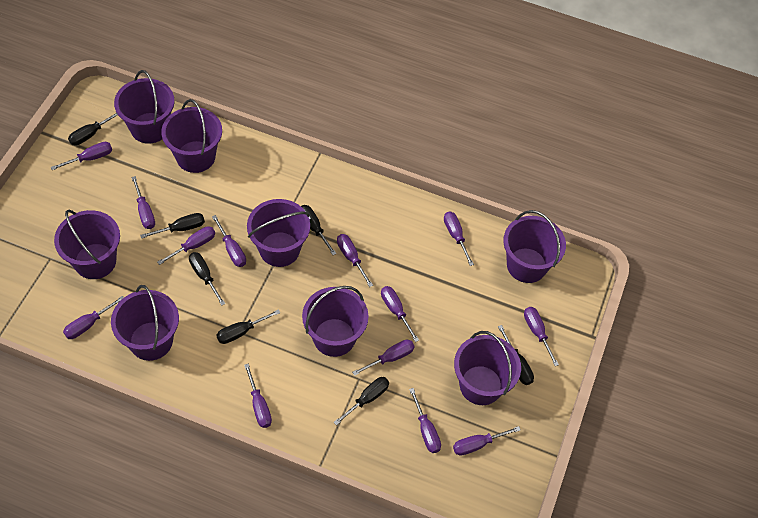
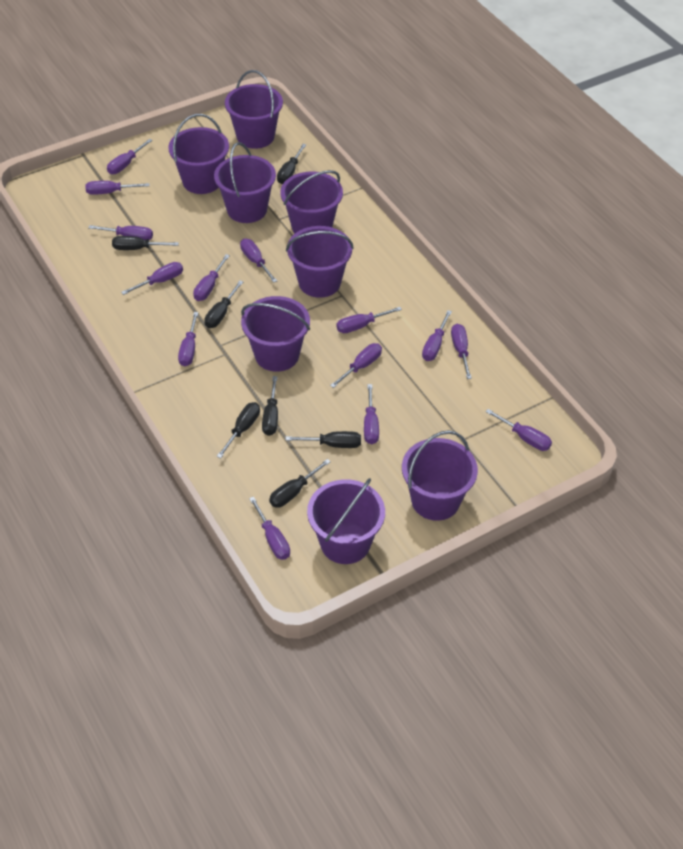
purple screwdriver: [51,142,112,170] [63,296,124,339] [131,176,155,229] [157,226,215,265] [212,215,246,267] [244,364,272,428] [337,234,373,287] [352,340,415,376] [381,286,419,342] [409,388,441,453] [444,212,474,266] [453,426,521,456] [524,307,559,366] = 13 -> [85,181,150,195] [88,225,153,240] [107,139,153,174] [121,262,183,295] [178,312,199,367] [193,254,230,301] [240,239,277,283] [249,497,290,560] [330,343,382,388] [336,307,402,333] [364,384,379,444] [422,310,452,361] [451,324,472,379] [485,409,552,451] = 14

